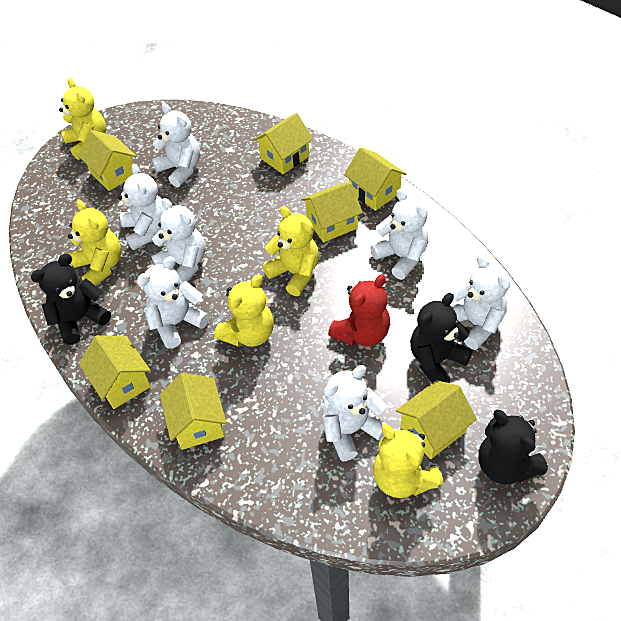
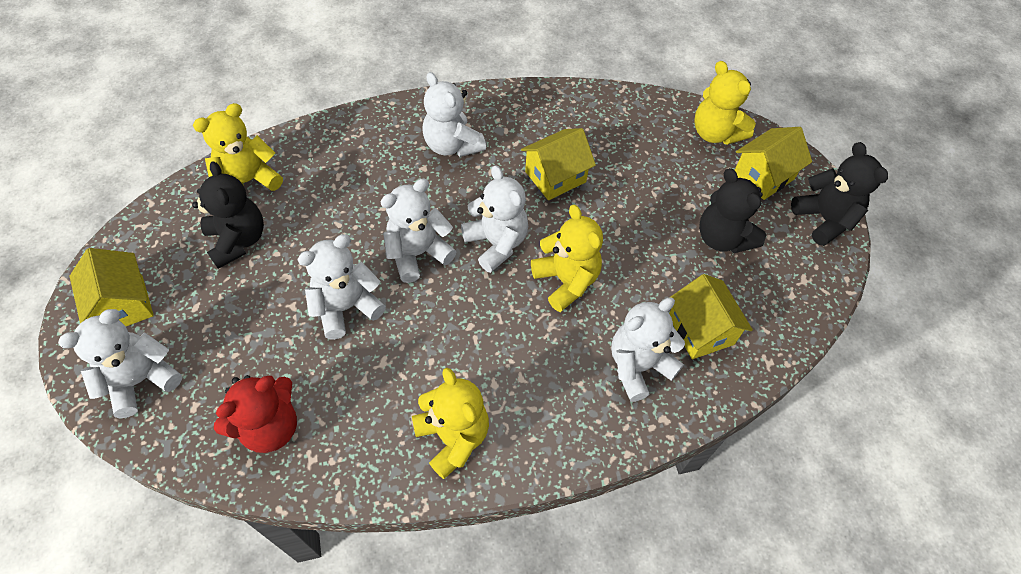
white teddy bear: [118,163,166,250] [137,257,210,349] [151,198,205,286] [152,103,200,187] [322,365,388,461] [370,189,428,280] [450,255,510,350] = 7 -> [58,309,182,418] [297,234,386,340] [381,178,456,283] [422,72,486,157] [461,165,528,273] [611,297,685,402] = 6
yellow house: [78,130,137,191] [79,335,151,409] [160,372,227,450] [254,113,313,174] [301,182,363,243] [344,147,407,211] [396,380,477,459] = 7 -> [70,248,154,326] [521,128,596,200] [669,274,753,359] [735,127,812,200] = 4
yellow teddy bear: [59,78,106,160] [68,199,121,286] [214,274,274,347] [262,206,319,296] [373,424,443,498] = 5 -> [193,103,283,191] [412,368,489,479] [531,205,603,312] [695,61,756,145] = 4

